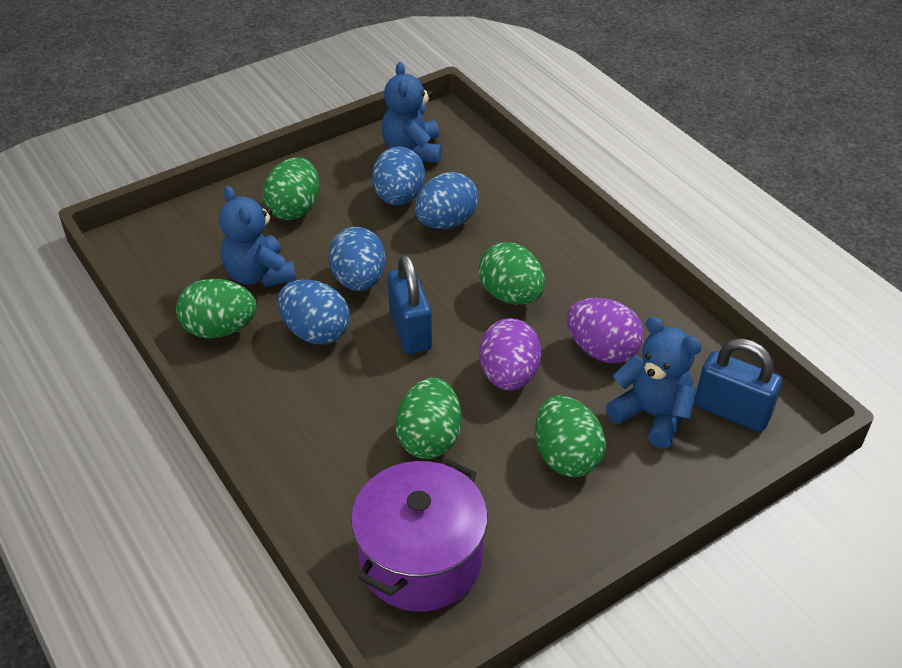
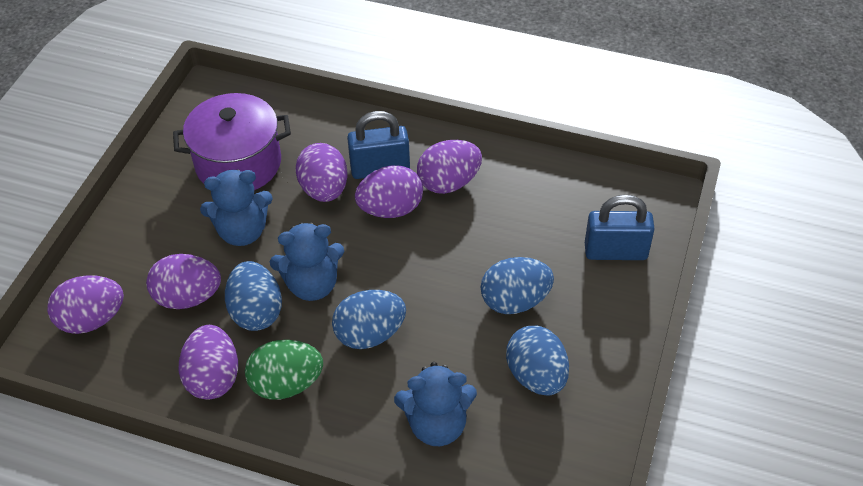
green egg: [176,279,257,339] [262,157,319,220] [396,378,462,459] [479,242,545,305] [535,395,606,477] = 5 -> [245,340,323,400] = 1
purple egg: [479,318,541,390] [567,298,644,363] = 2 -> [47,275,124,334] [146,254,221,309] [179,325,238,400] [295,143,348,202] [355,165,423,218] [417,140,482,194] = 6

